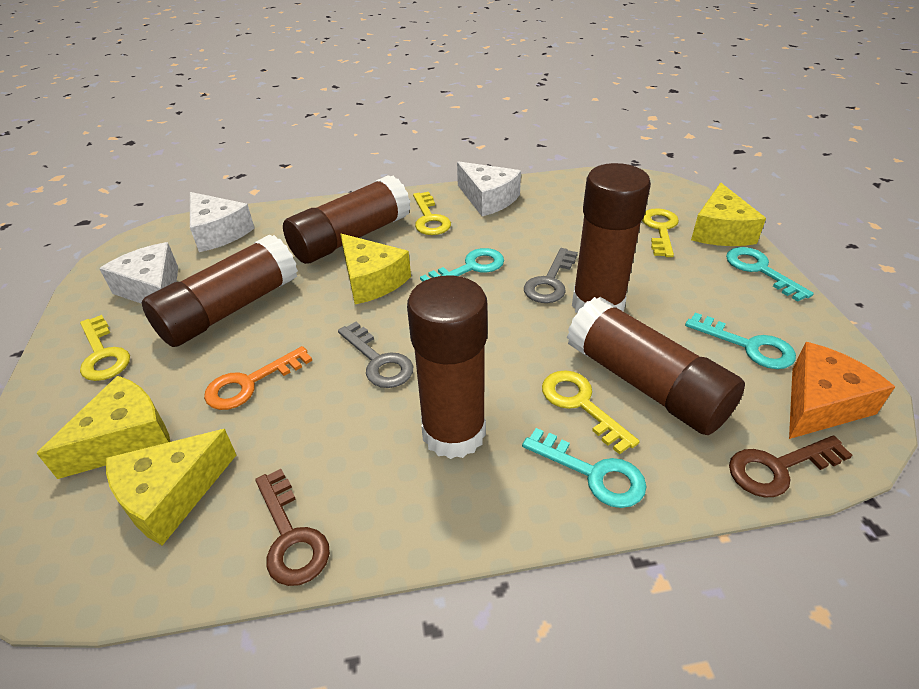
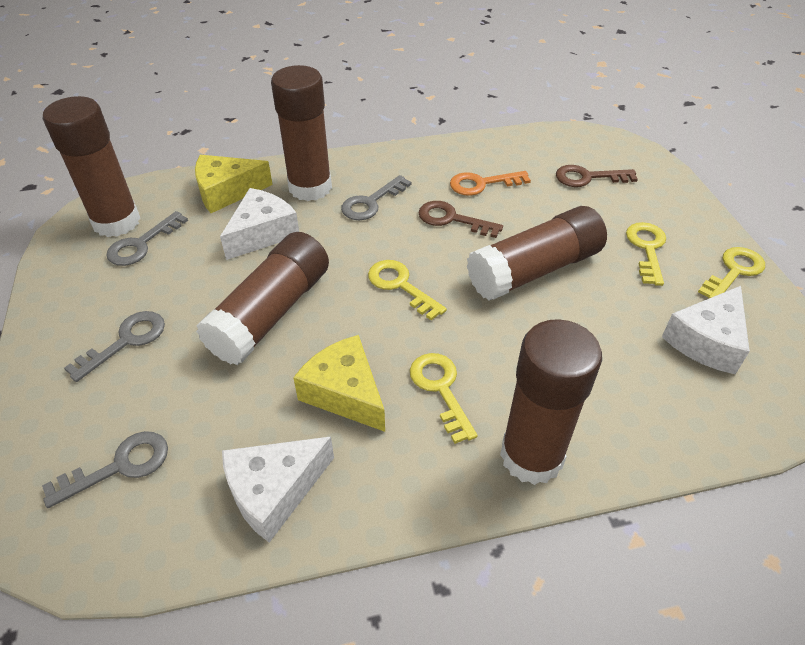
grey key: [338,322,413,388] [524,248,578,303] = 2 -> [42,431,168,508] [64,311,165,382] [106,211,188,266] [341,175,411,220] = 4
orange cheese: [789,342,895,439] = 1 -> none = 0
turquoise key: [420,248,504,282] [522,428,647,508] [685,313,796,369] [726,247,814,302] = 4 -> none = 0
yellow cheese: [37,376,170,479] [106,429,236,546] [340,234,411,304] [691,183,766,246] = 4 -> [195,155,273,213] [293,335,385,432] = 2

